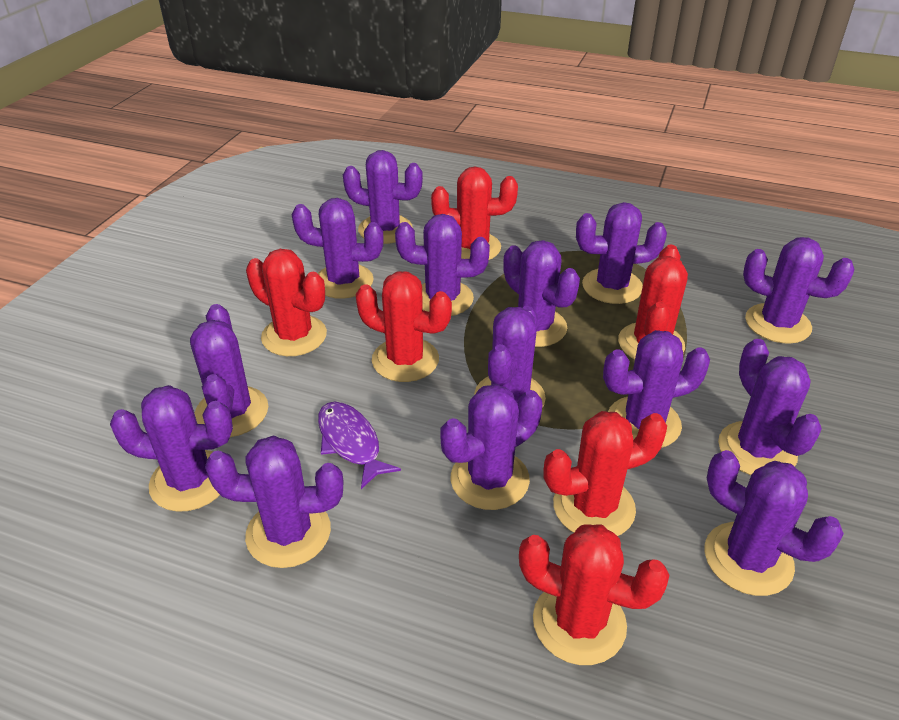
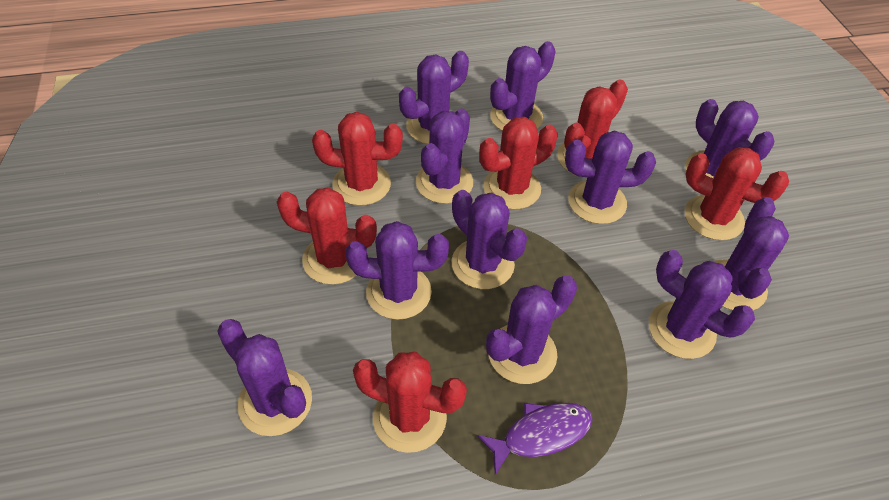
purple cactus: [110,385,233,512] [190,304,268,437] [205,435,343,568] [292,198,384,299] [343,150,423,244] [395,214,490,316] [441,384,543,510] [474,306,546,408] [503,240,580,347] [576,202,667,304] [603,330,710,448] [704,450,844,596] [718,339,822,475] [743,237,855,344] = 14 -> [217,319,312,436] [345,221,449,320] [399,51,469,144] [416,109,473,204] [452,190,527,289] [486,275,577,384] [490,41,556,131] [565,131,656,224] [649,250,755,359] [685,99,774,178] [713,197,789,311] = 11

